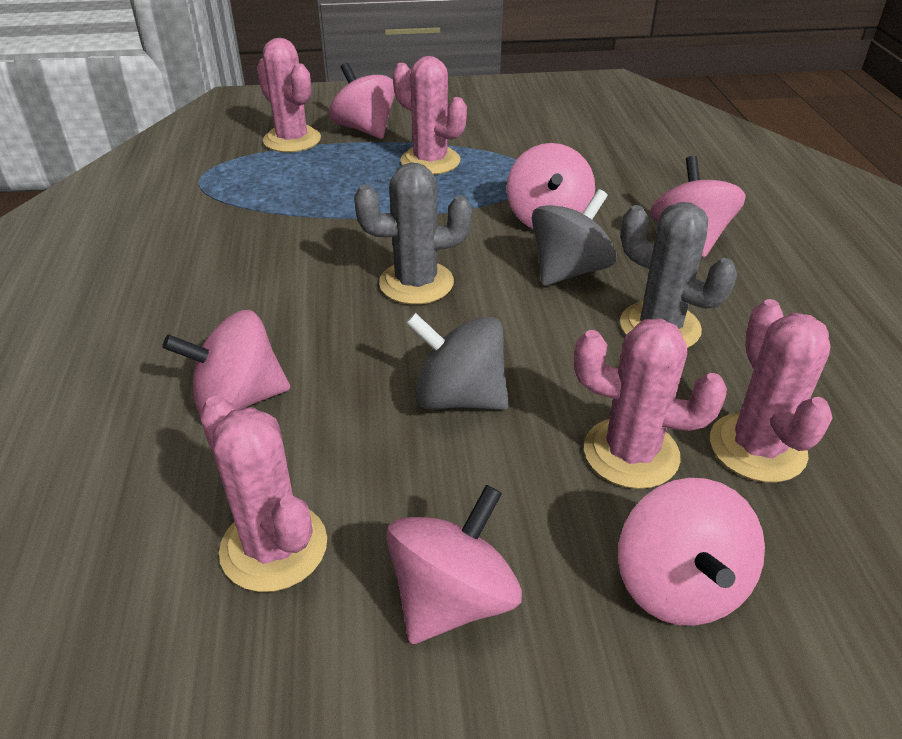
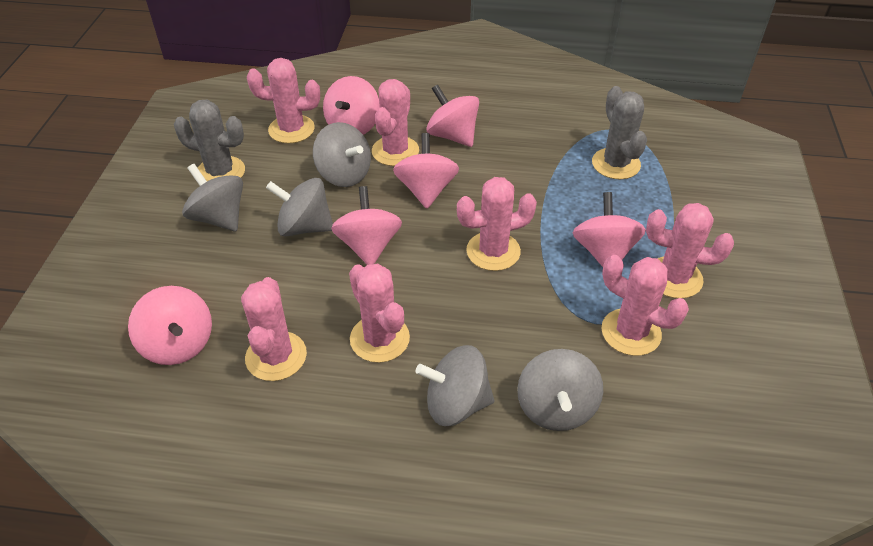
grey spinning top: [406,313,509,410] [532,189,617,286] = 2 -> [182,164,243,231] [266,178,333,236] [313,122,371,187] [416,345,494,426] [517,349,603,431] = 5
pink cactus: [200,396,327,592] [257,38,321,152] [393,56,467,175] [574,318,727,489] [710,299,832,482] = 5 -> [241,277,307,381] [247,58,320,143] [349,264,410,363] [372,79,419,166] [457,177,537,271] [601,255,689,356] [646,203,734,298] = 7

